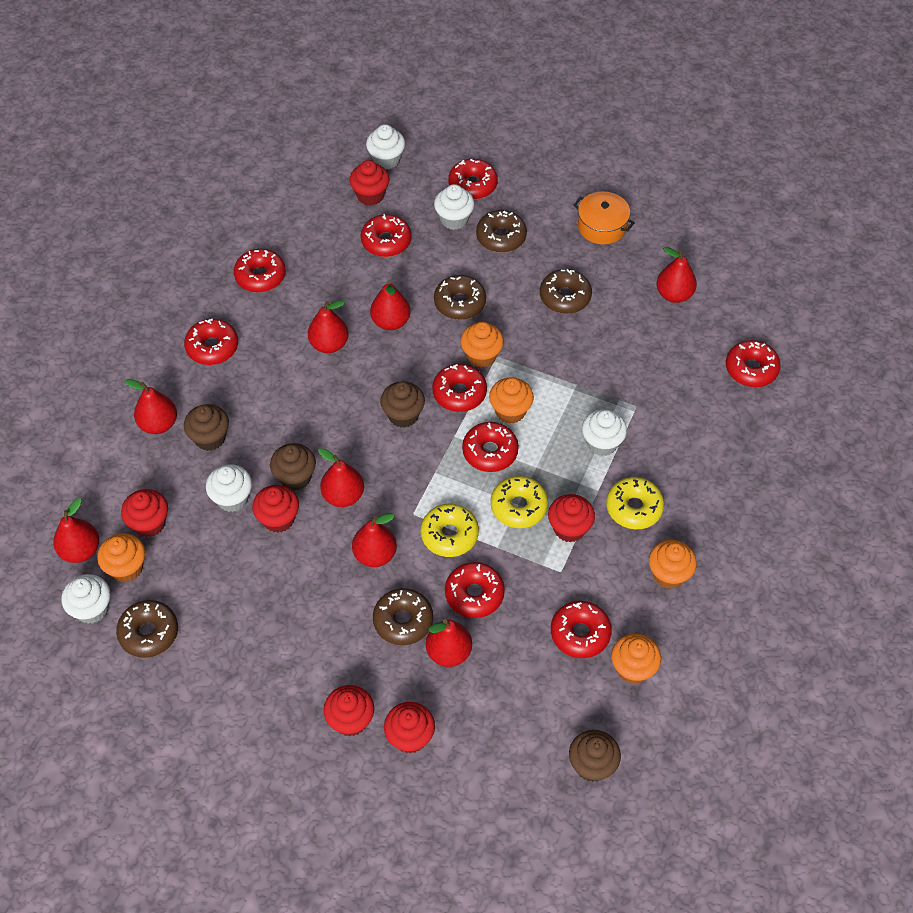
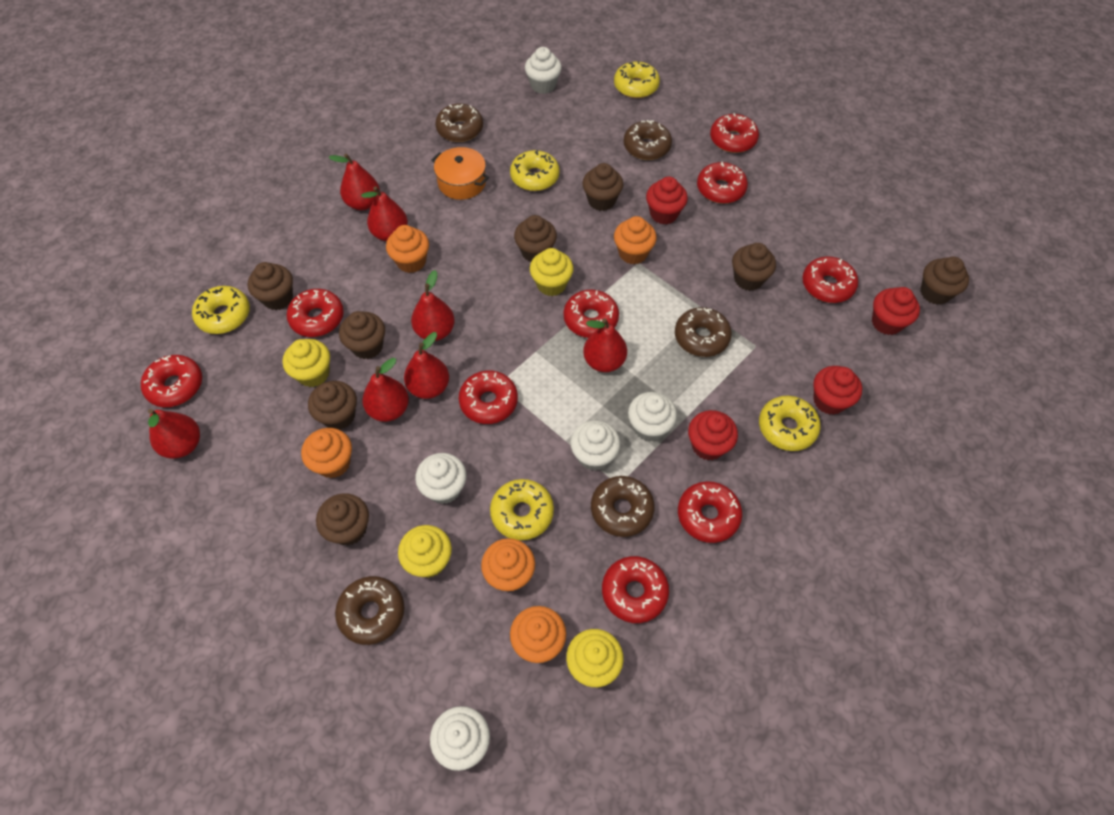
brown cupcake: [184,404,229,451] [270,443,316,491] [380,381,425,428] [569,730,621,782] = 4 -> [248,262,293,310] [308,381,357,430] [316,493,369,545] [339,311,385,359] [514,215,557,262] [582,163,623,211] [732,243,776,291] [920,257,969,305] = 8
red cupcake: [121,489,168,537] [252,485,299,533] [323,685,374,737] [349,160,389,206] [384,702,435,754] [548,494,595,542] = 6 -> [646,177,688,225] [688,410,738,460] [813,366,862,415] [872,287,920,335] = 4
red pear: [53,498,99,563] [124,379,177,434] [308,301,348,353] [318,448,364,507] [352,514,397,567] [370,280,410,330] [426,619,472,667] [656,247,697,303] = 8 -> [148,409,200,459] [328,154,380,210] [361,186,408,241] [362,358,409,422] [404,332,449,399] [411,270,455,341] [583,318,627,372] = 7
yellow cupcake: none = 0 -> [282,339,330,387] [398,525,452,578] [530,248,573,296] [566,629,624,687] = 4
yellow donut: [421,504,479,557] [491,476,548,528] [606,477,664,529] = 3 -> [192,286,250,334] [490,479,554,540] [510,150,560,191] [614,61,660,98] [759,396,821,451] = 5

